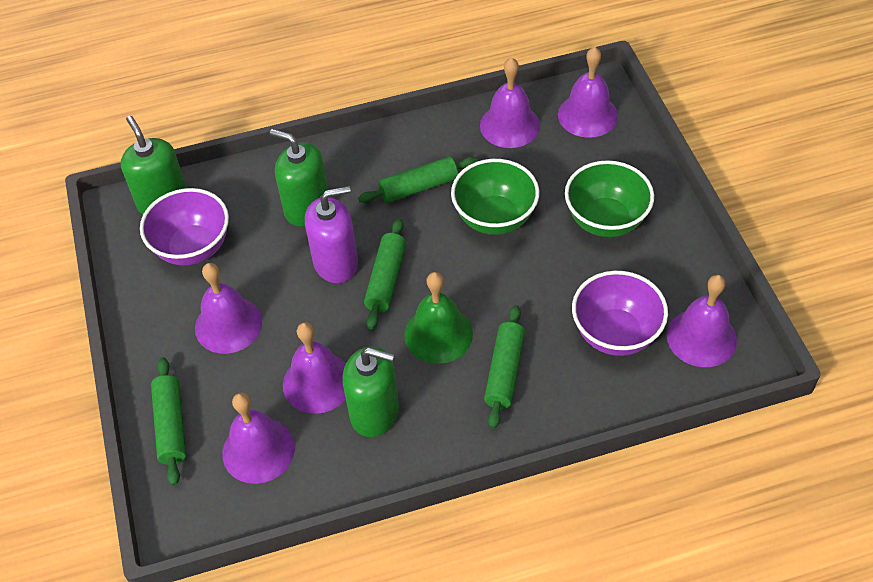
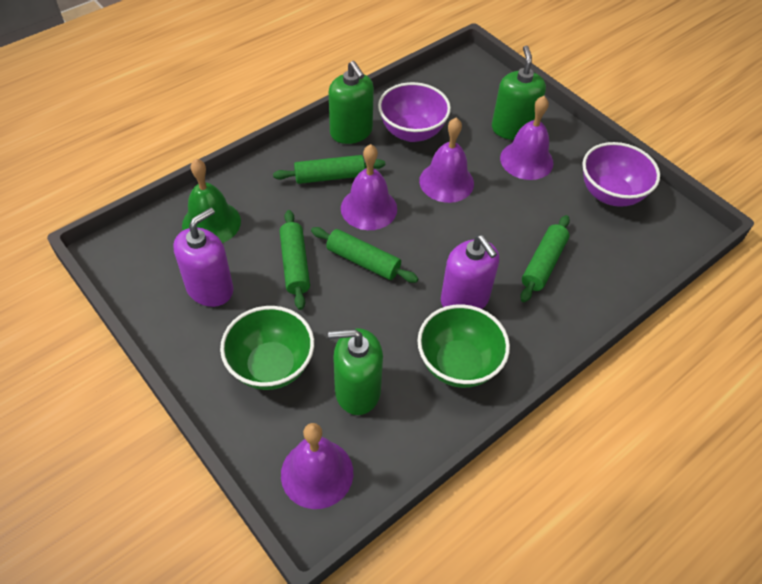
purple bell: [195,263,262,354] [222,393,295,484] [283,322,346,414] [480,57,540,148] [558,47,618,138] [667,275,737,367] = 6 -> [281,423,353,509] [341,144,397,230] [419,117,474,203] [500,96,553,180] = 4
purple soap dispenser: [305,186,358,283] = 1 -> [173,207,233,307] [441,235,499,309] = 2

